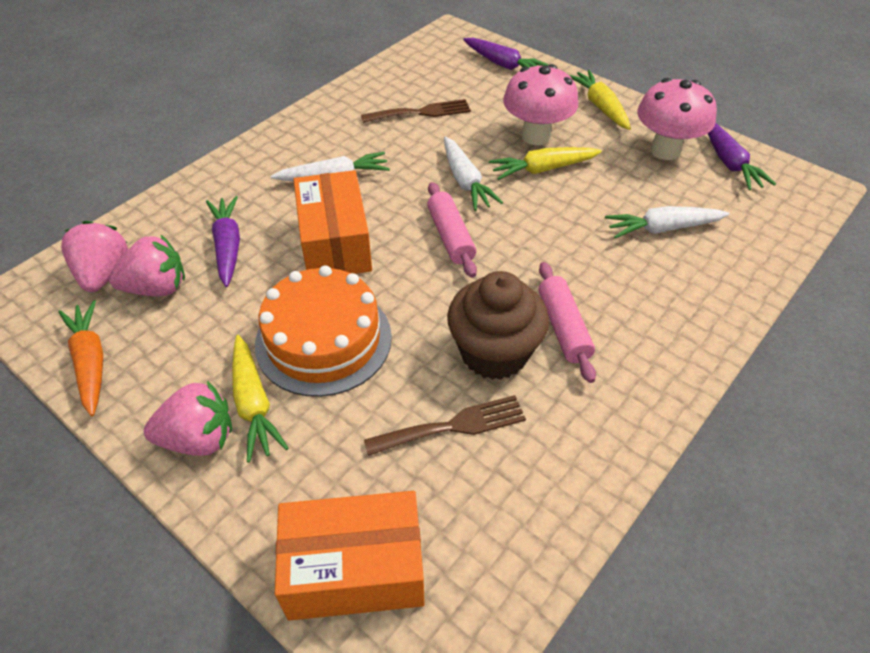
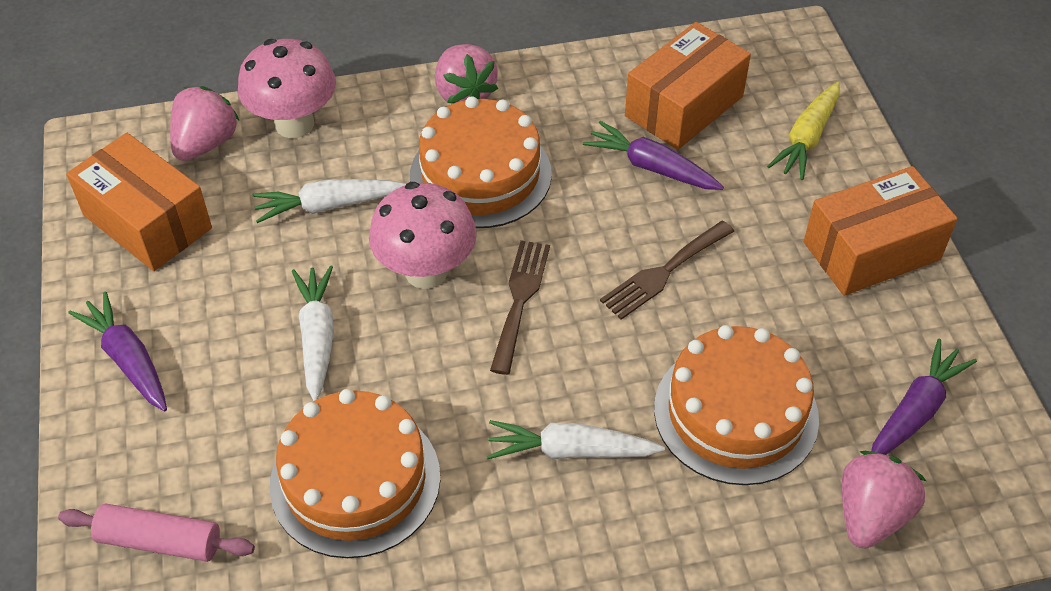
brown cupcake: [447,271,549,380] = 1 -> none = 0
orange box: [275,491,425,621] [293,170,372,274] = 2 -> [66,133,212,271] [625,22,751,150] [804,166,958,296] = 3
orange cake: [255,265,392,397] = 1 -> [270,389,440,558] [410,96,552,228] [654,325,819,485] = 3
orange carrot: [58,300,103,416] = 1 -> none = 0
pink rolling pin: [427,182,477,277] [539,262,596,383] = 2 -> [58,503,255,562] = 1
yellow carrot: [232,335,289,462] [489,147,602,180] [569,70,631,130] = 3 -> [767,82,840,180] = 1

